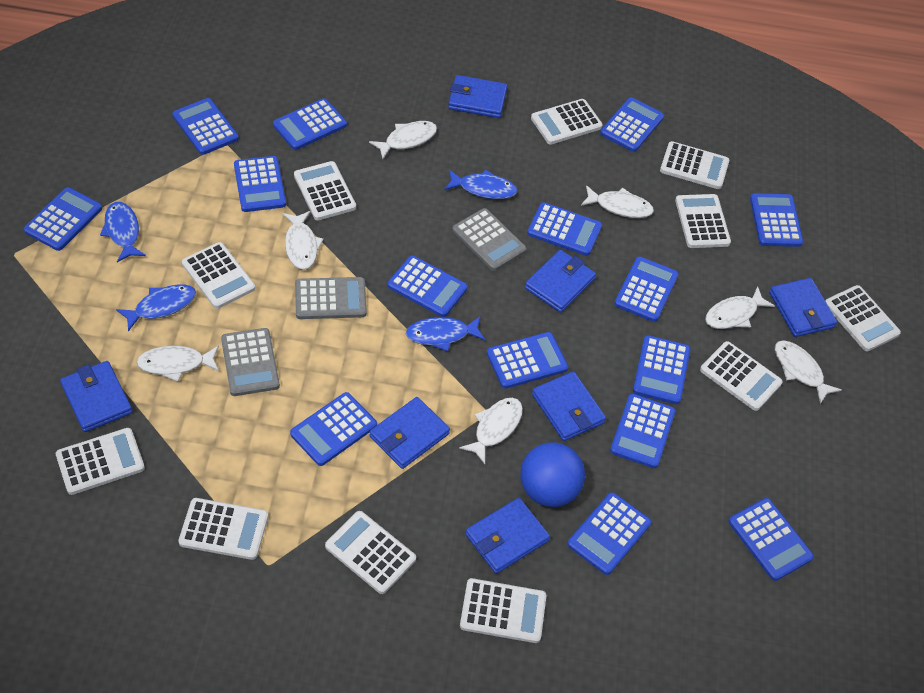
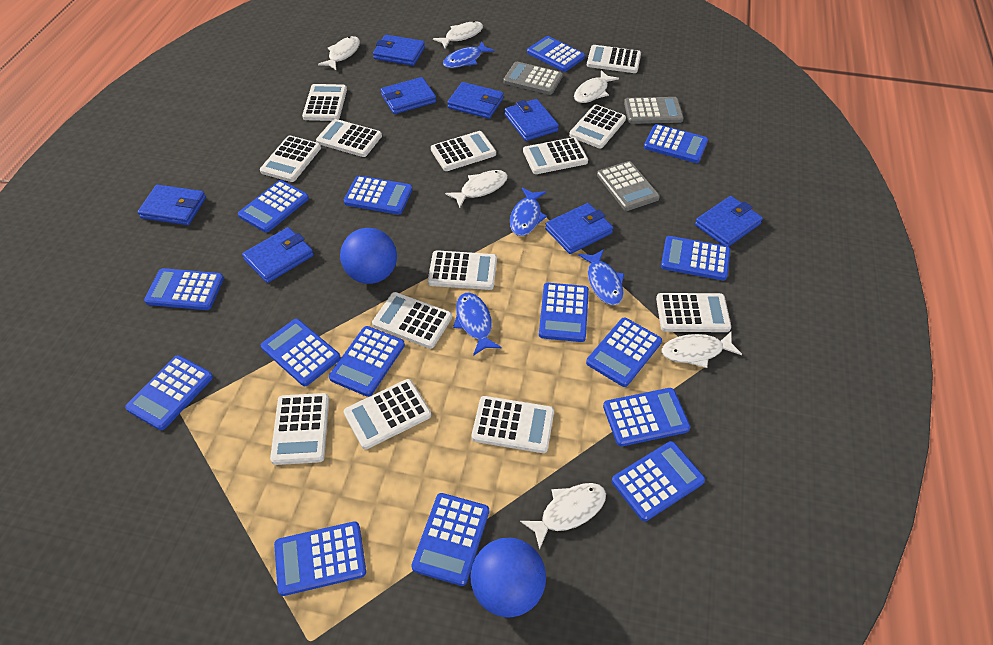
blue ball: [520,442,585,507] = 1 -> [340,228,397,284] [470,538,546,617] = 2
blue wallet: [60,361,133,432] [369,397,450,469] [448,75,507,118] [465,498,550,574] [525,250,596,313] [532,371,606,441] [769,278,837,337] = 7 -> [138,185,206,225] [242,227,314,283] [373,35,425,66] [381,77,436,114] [447,82,504,119] [505,99,559,141] [545,203,613,254] [695,196,763,247] = 8
white calculator: [56,428,145,495] [178,498,268,560] [182,242,255,309] [294,161,356,220] [325,511,416,594] [460,578,546,643] [531,99,603,145] [660,141,729,189] [675,194,731,248] [700,341,783,411] [826,285,901,351] = 11 -> [260,136,321,182] [270,393,329,465] [302,84,347,121] [316,119,382,157] [344,379,431,450] [372,292,452,349] [428,250,497,290] [431,131,496,171] [472,396,554,453] [523,137,588,174] [569,105,626,148] [587,45,641,73] [656,293,731,332] = 13
white fish: [136,346,219,382] [283,211,324,270] [369,121,437,159] [459,398,523,464] [581,185,654,218] [705,286,775,329] [775,340,841,404] = 7 -> [318,36,360,70] [433,21,483,48] [445,170,508,208] [520,483,606,550] [574,70,619,103] [661,331,742,368] = 6

